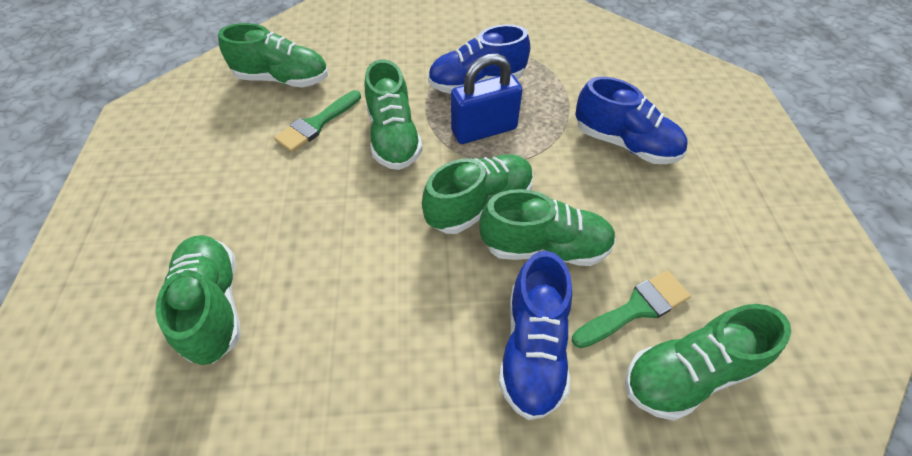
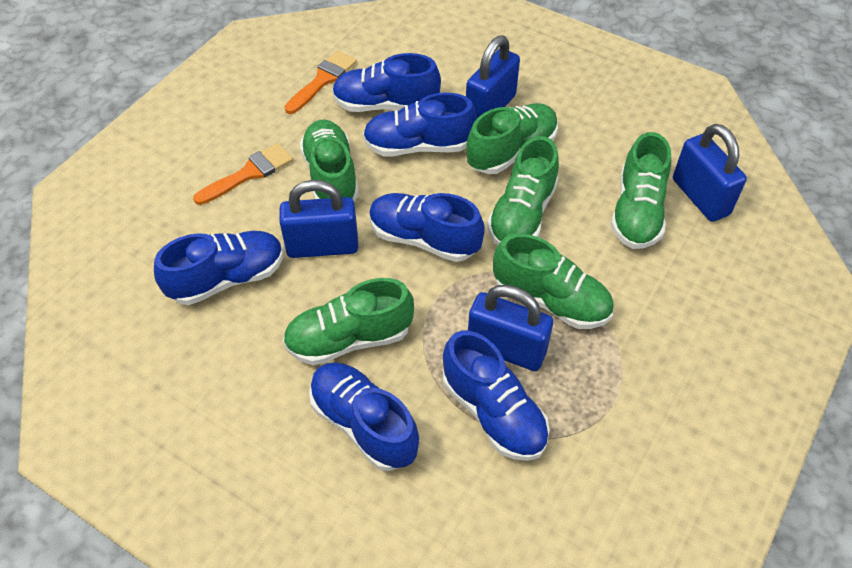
blue padlock: [451,54,523,144] = 1 -> [279,180,358,258] [466,36,520,118] [468,285,553,371] [673,124,747,222] = 4
blue shoe: [428,24,530,94] [499,251,572,420] [575,77,688,164] = 3 -> [154,231,283,305] [309,362,419,471] [332,53,441,112] [363,93,477,156] [369,193,485,262] [443,331,550,461] = 6
green brush: [274,90,361,152] [572,271,691,348] = 2 -> none = 0
orange brush: none = 0 -> [193,143,293,205] [285,51,357,114] = 2

